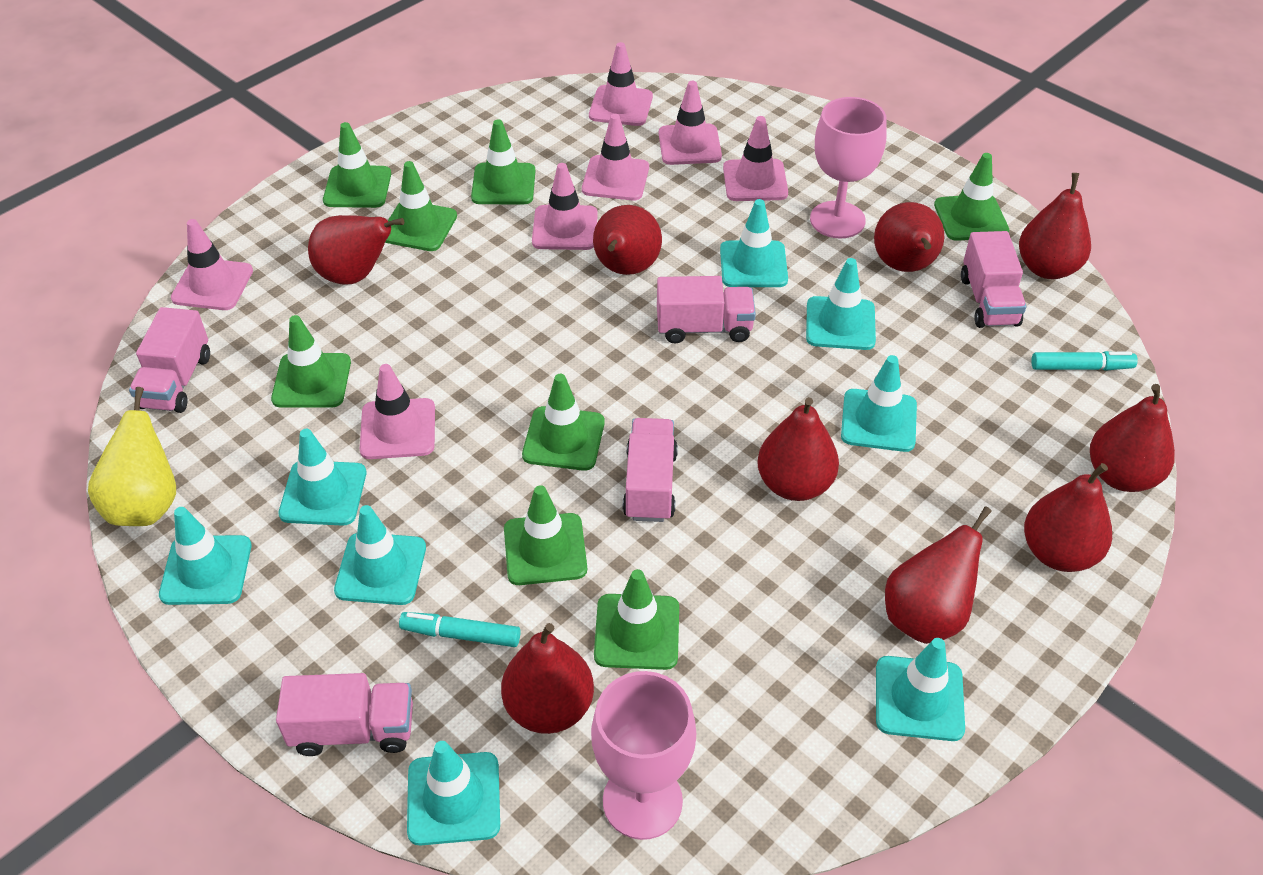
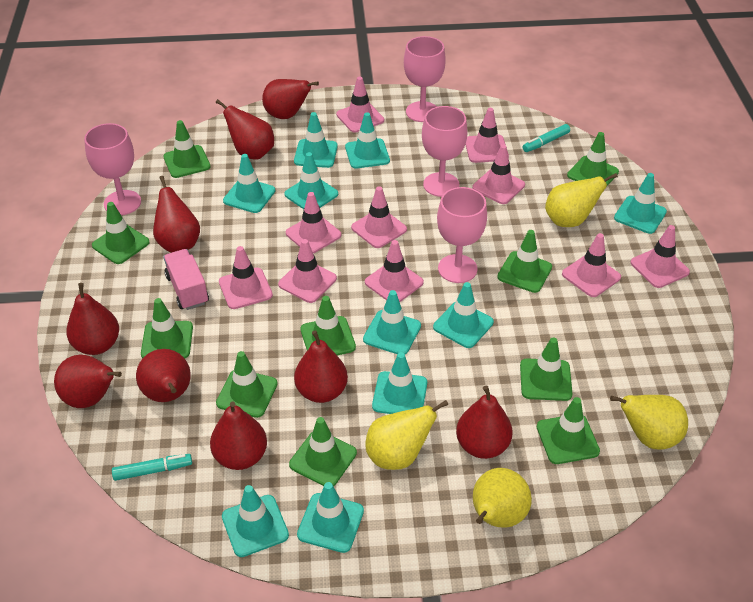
green traffic cone: [271,315,351,408] [323,122,391,208] [385,161,457,251] [471,119,535,204] [504,485,587,585] [522,374,605,471] [594,569,679,670] [934,153,1009,241] = 8 -> [92,202,150,264] [141,298,193,358] [163,120,211,178] [216,351,278,418] [289,417,357,486] [301,296,356,355] [497,230,552,293] [520,338,572,401] [537,397,600,464] [567,132,619,186] = 10
pink goblet: [591,671,696,840] [810,97,887,238] = 2 -> [84,123,141,215] [404,36,446,122] [422,106,467,197] [437,187,487,283] = 4
pink traffic cone: [171,219,253,310] [360,364,435,459] [532,163,598,250] [582,114,649,200] [589,42,653,126] [659,81,722,165] [723,116,788,201] = 7 -> [219,246,273,309] [278,239,337,303] [286,192,341,254] [336,76,384,133] [351,186,407,248] [365,240,424,302] [465,108,509,163] [472,145,525,204] [562,233,621,297] [630,225,690,288] = 10
pink truck: [129,307,210,413] [276,673,413,756] [623,418,678,522] [657,276,756,343] [961,231,1026,328] = 5 -> [163,249,209,310] = 1
turquoise traffic cone: [159,507,251,605] [279,429,366,526] [334,505,426,605] [407,741,500,846] [720,199,788,287] [806,258,876,350] [841,355,917,452] [876,638,965,741] = 8 -> [222,485,289,557] [223,154,275,213] [284,152,338,209] [294,112,338,168] [297,482,364,553] [345,112,390,169] [363,290,421,354] [372,352,427,414] [433,282,494,348] [614,173,667,234] = 10
yellow pear: [88,387,176,526] = 1 -> [365,400,448,470] [473,468,532,528] [545,173,618,227] [610,395,688,450] = 4

